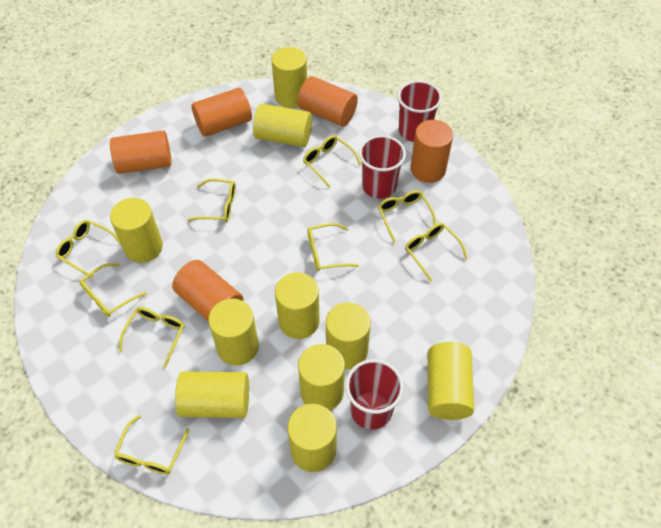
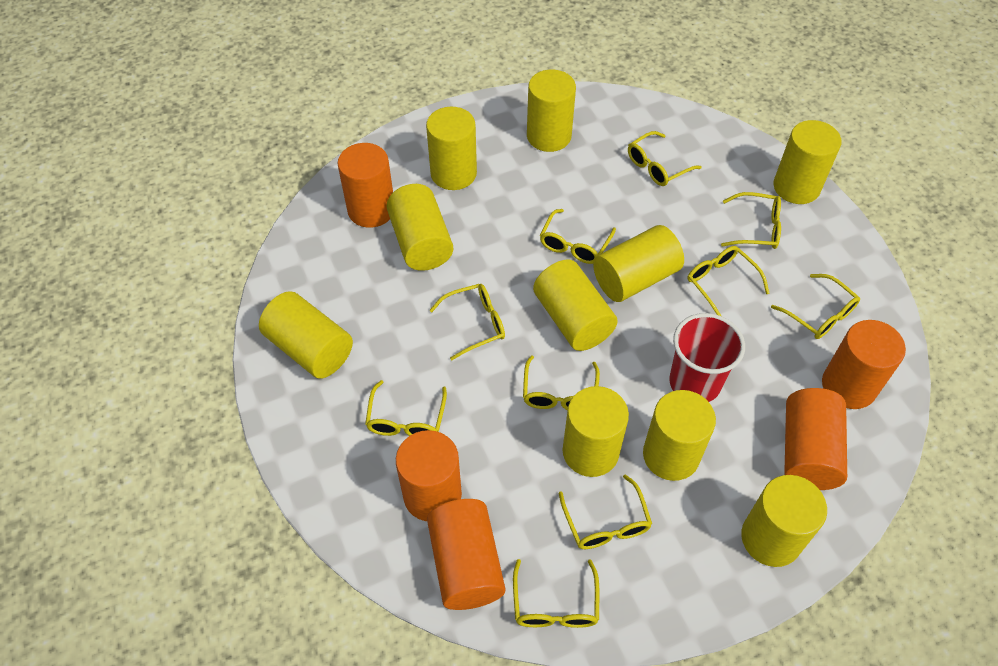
red cup: [345,359,404,430] [359,135,406,199] [397,80,442,142] = 3 -> [669,313,745,402] = 1
yellow glasses: [56,220,121,278] [79,263,147,317] [114,415,189,475] [119,307,184,368] [187,179,236,222] [303,135,361,188] [307,223,359,271] [378,190,436,243] [405,223,468,282] = 9 -> [365,380,447,436] [429,284,505,360] [513,559,599,628] [523,355,600,410] [540,209,616,264] [559,474,652,549] [628,131,702,186] [687,246,770,316] [721,192,781,249] [771,274,860,339] = 10

